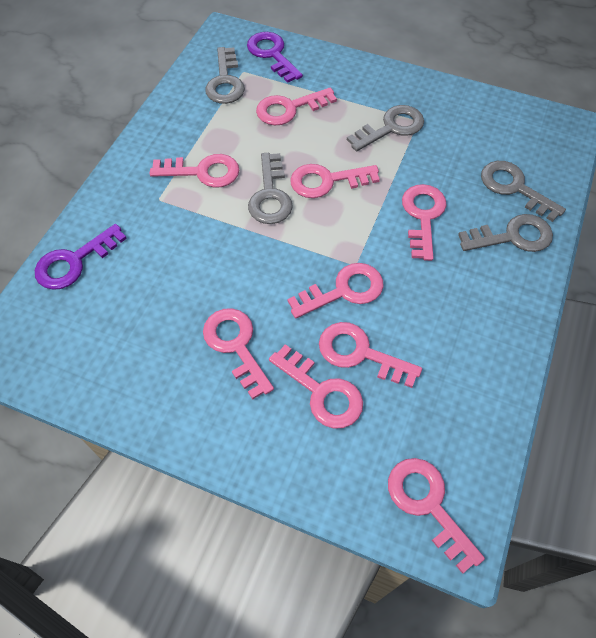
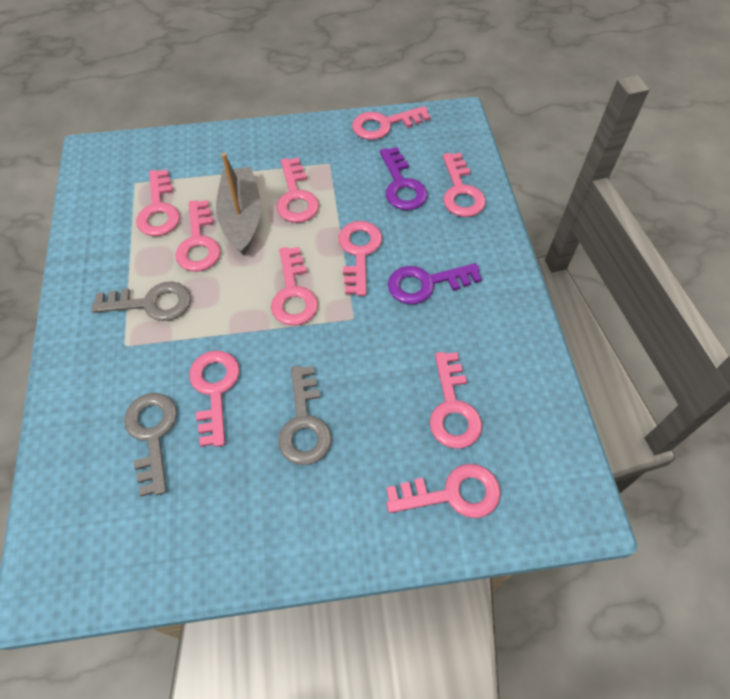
grey boat: none = 0 -> [216,153,261,255] = 1
grey key: [205,47,245,104] [248,153,293,224] [347,105,424,151] [458,214,553,252] [481,161,566,222] = 5 -> [91,281,191,321] [124,393,177,497] [278,366,332,465] = 3
pink key: [150,154,239,187] [203,308,274,399] [256,87,337,125] [269,344,363,429] [287,263,383,319] [290,164,380,198] [319,322,422,388] [388,458,485,574] [402,184,447,261] = 9 -> [136,169,180,236] [176,200,221,272] [189,351,240,447] [271,247,318,326] [277,158,319,223] [338,221,382,296] [352,106,430,140] [386,464,501,518] [429,352,482,449] [443,153,486,217] = 10

